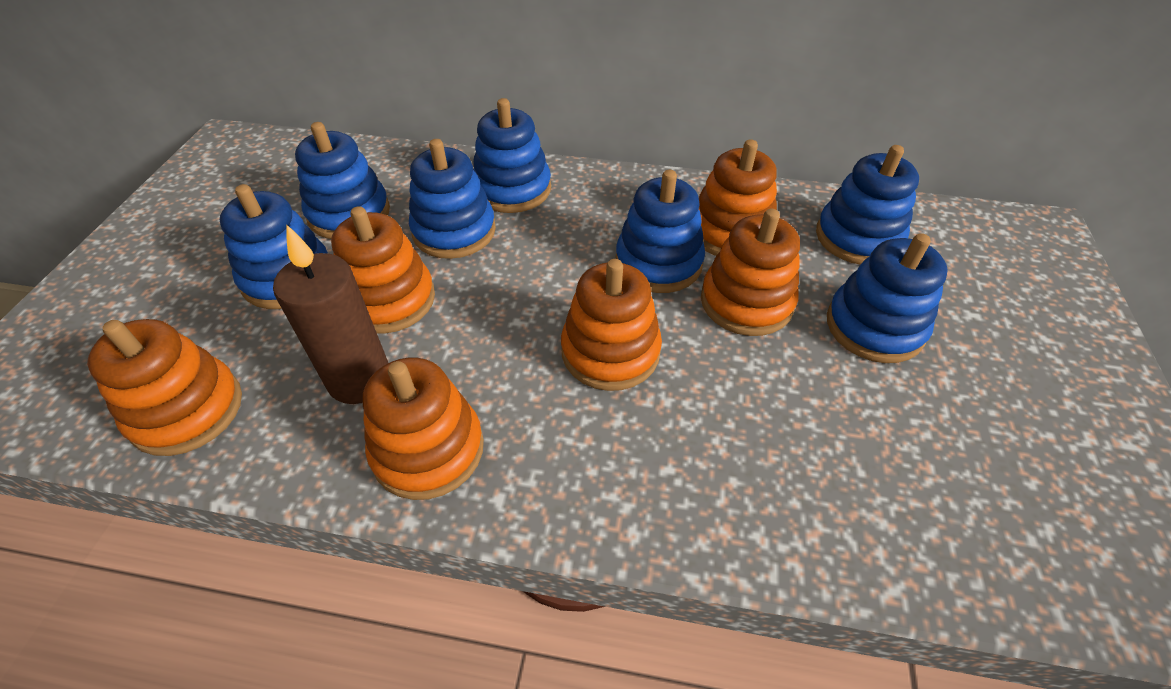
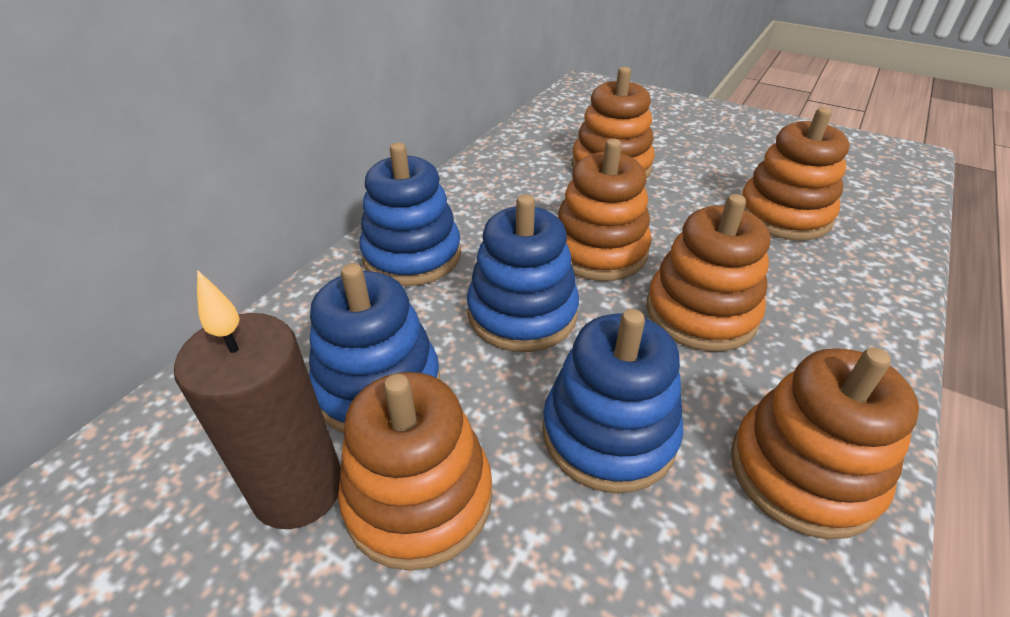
blue stacking toy: [220,184,328,309] [295,122,390,239] [409,139,496,259] [473,98,551,213] [616,170,705,293] [816,145,919,265] [827,233,948,363] = 7 -> [309,263,440,433] [360,143,461,286] [467,194,579,352] [542,309,683,493] = 4

